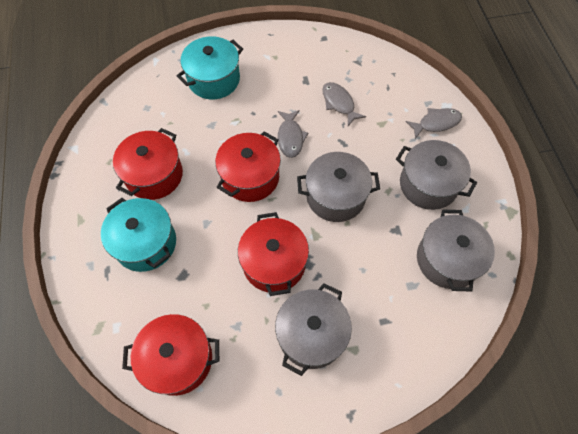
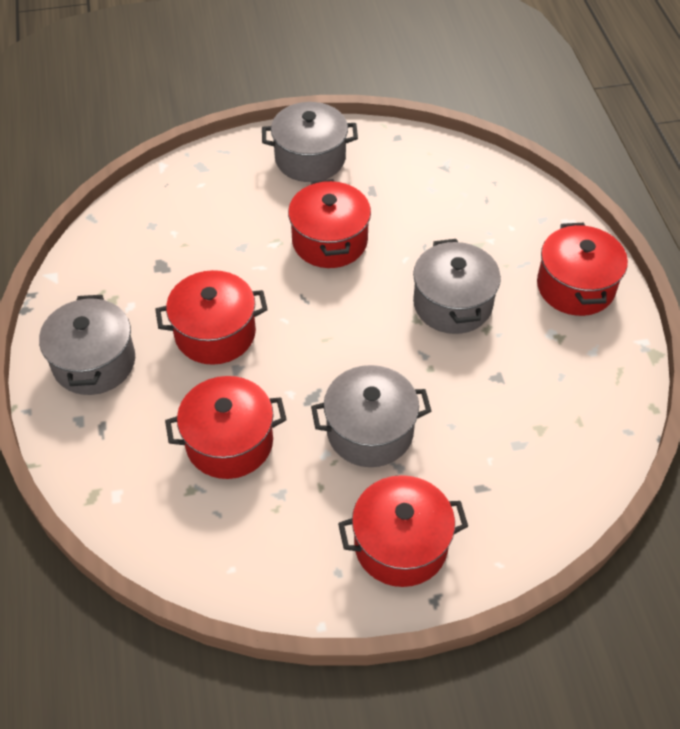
grey fish: [278,110,308,158] [322,82,366,126] [406,108,462,139] = 3 -> none = 0
red pot: [113,128,183,200] [122,314,219,396] [215,131,281,202] [238,212,309,296] = 4 -> [155,270,268,365] [165,376,287,479] [288,179,371,268] [338,475,468,587] [537,223,628,316] = 5
turquoise pot: [101,198,176,272] [177,36,243,99] = 2 -> none = 0

